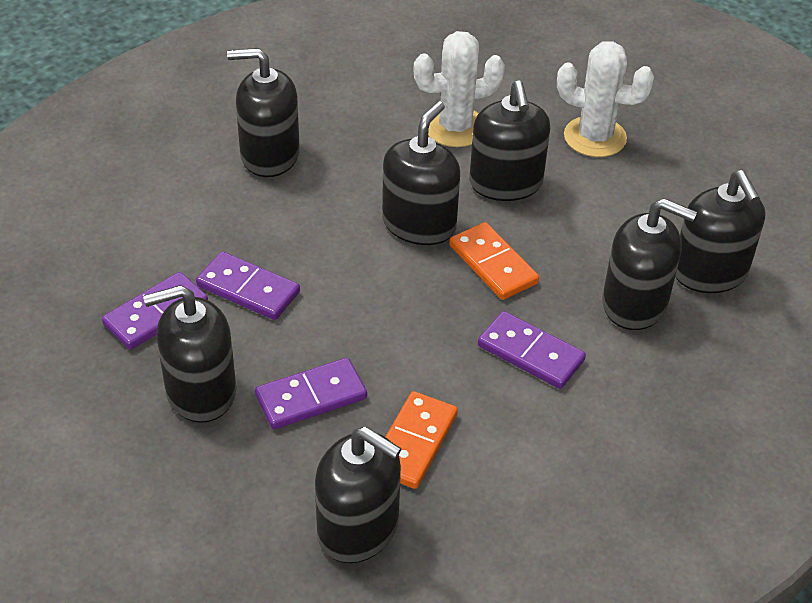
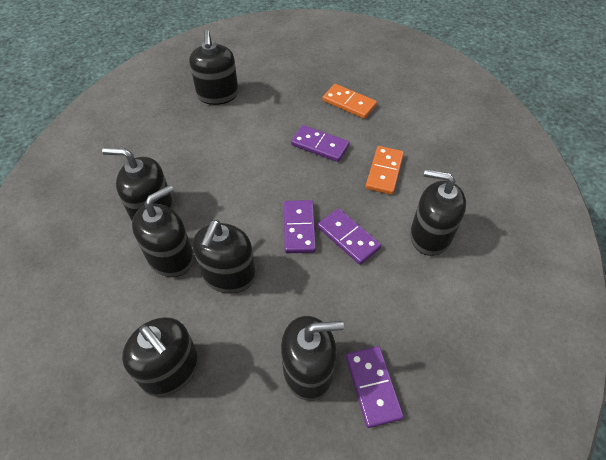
white cactus: [414,31,505,147] [557,41,654,157] = 2 -> none = 0

